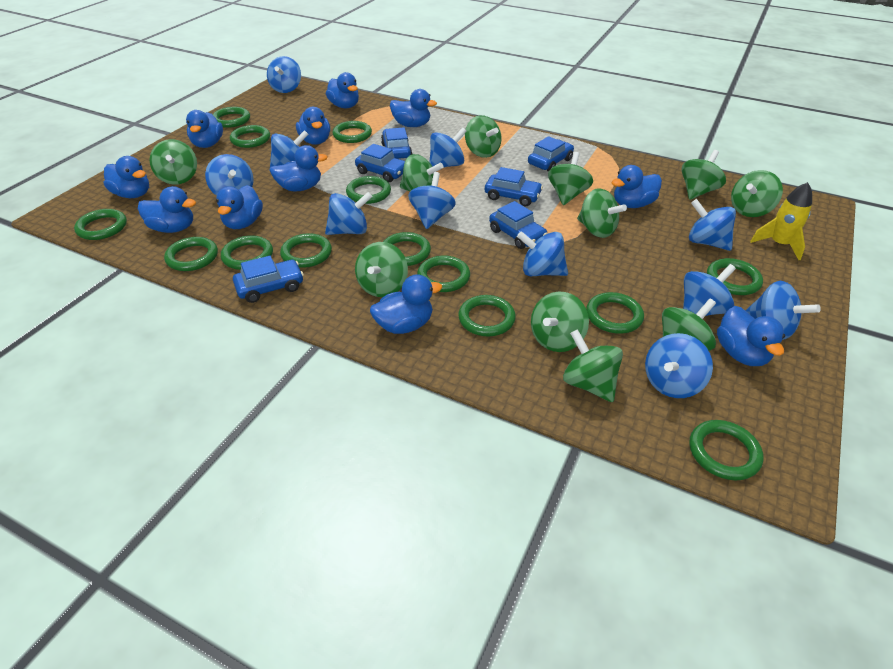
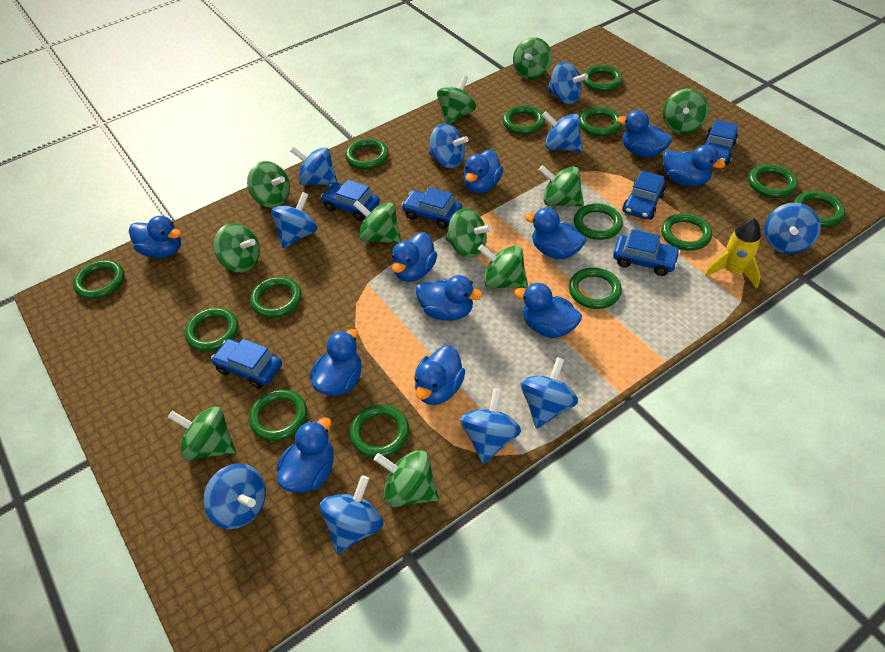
blue spinning top: [205,154,253,196] [267,56,301,93] [270,130,308,167] [325,192,372,235] [408,172,456,229] [429,127,466,168] [517,231,568,276] [645,333,713,398] [683,264,736,316] [689,199,736,251] [745,281,821,340] = 11 -> [203,463,266,529] [271,192,317,249] [291,147,338,185] [320,475,383,554] [428,124,469,168] [460,388,521,464] [521,357,578,429] [542,111,583,152] [547,62,588,104] [764,203,821,254] = 10

